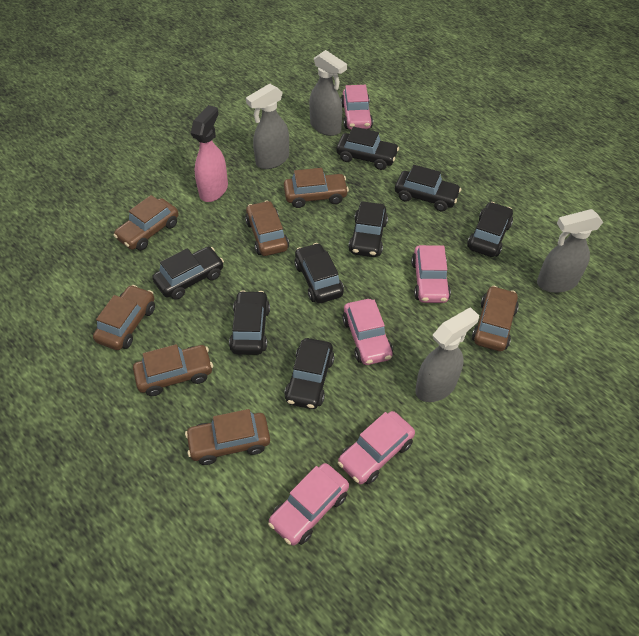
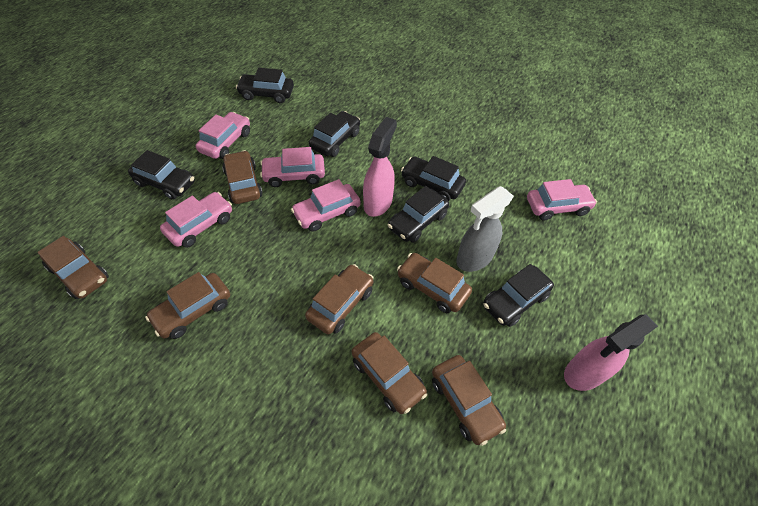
black car: [152,247,224,300] [229,290,270,355] [284,338,334,409] [294,243,344,303] [336,127,399,170] [348,201,388,257] [395,165,461,211] [467,202,513,257] = 8 -> [128,150,195,200] [236,68,294,103] [309,111,360,157] [388,186,449,243] [401,156,466,201] [483,264,554,327] = 6
grey spray bottle: [246,84,289,169] [309,50,347,136] [415,307,479,402] [537,209,603,293] = 4 -> [456,186,514,272] = 1
pink spray bottle: [191,105,228,202] = 1 -> [363,117,397,217] [564,314,658,391] = 2

